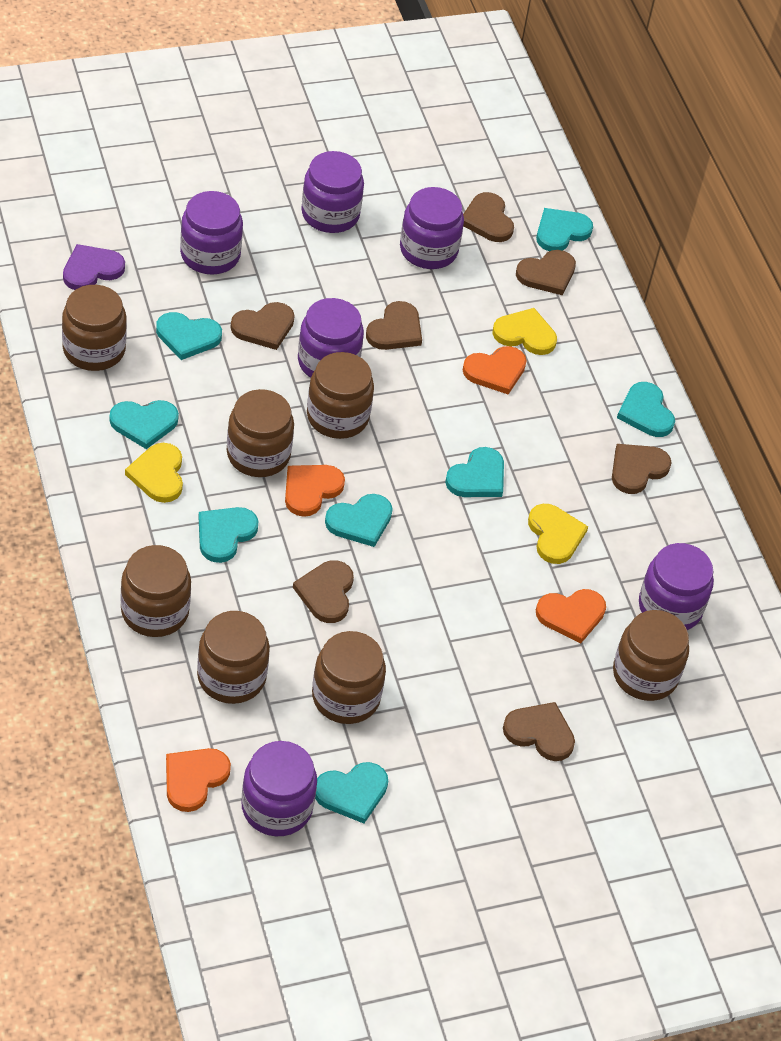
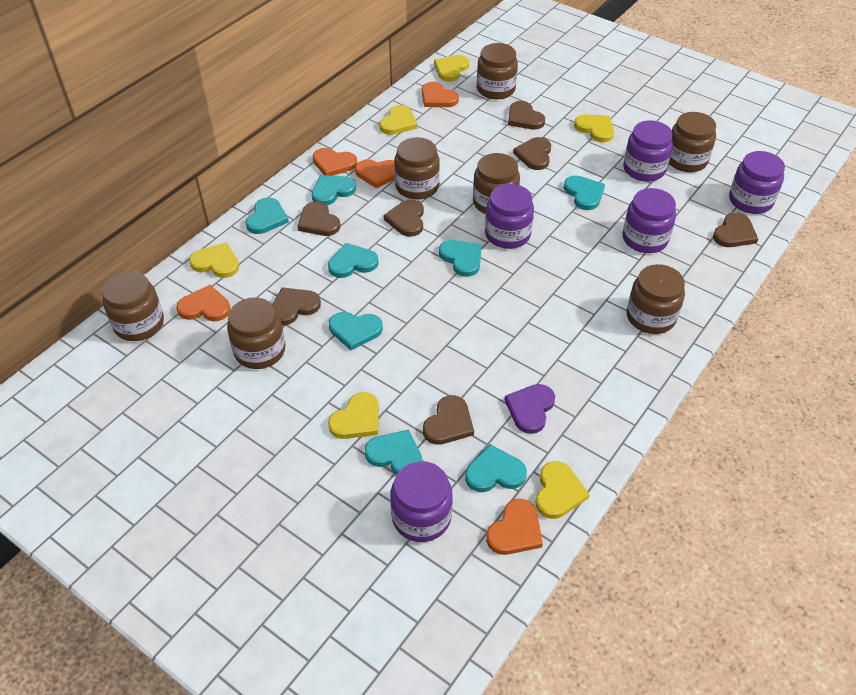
orange heart: [166,748,231,812] [285,465,345,517] [463,346,527,395] [536,589,606,643] = 4 -> [176,285,231,321] [312,148,357,176] [355,159,395,189] [422,82,459,107] [486,499,543,555] = 5
purple jar: [180,191,243,275] [241,741,317,836] [298,298,364,378] [301,151,364,233] [400,187,464,269] [639,543,714,630] = 6 -> [390,461,453,542] [485,184,534,249] [623,120,673,182] [623,188,676,253] [729,151,785,214] = 5
yellow heart: [125,443,183,503] [492,308,557,355] [528,504,588,564] = 3 -> [189,243,239,278] [328,392,379,439] [379,105,417,135] [434,55,469,82] [535,461,590,519] [574,114,614,142] = 6

